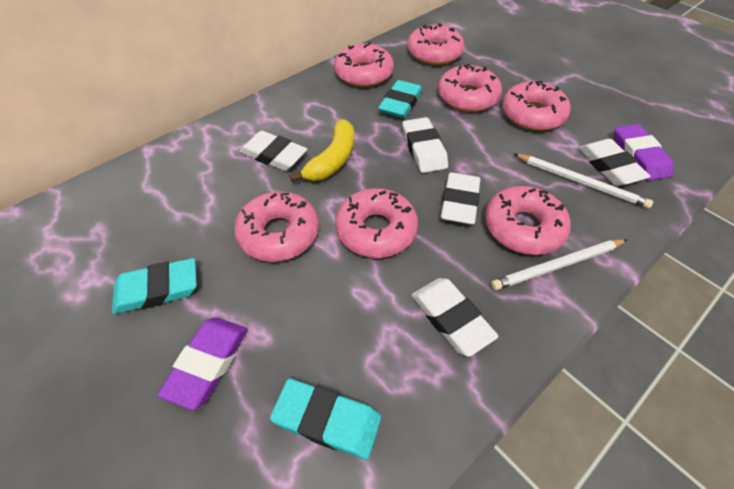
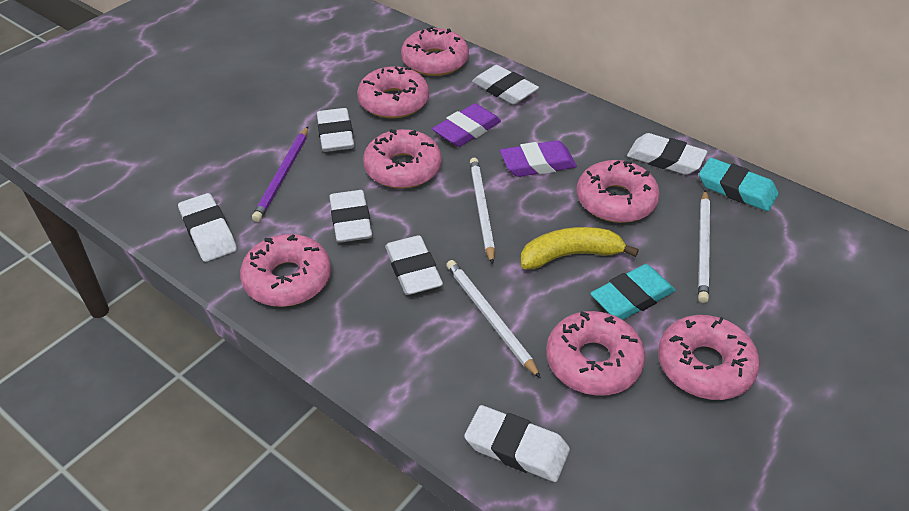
purple pencil: none = 0 -> [252,127,308,222] = 1
turquoise eraser: [112,258,197,314] [270,378,381,460] [378,80,422,118] = 3 -> [590,264,675,320] [699,158,779,211] = 2
white eraser: [240,131,307,171] [402,117,448,173] [412,278,498,357] [441,172,480,225] [578,139,651,186] = 5 -> [178,193,237,262] [317,108,354,152] [329,190,372,243] [385,236,443,295] [464,405,570,482] [472,65,539,105] [627,133,708,175] = 7
white pencil: [491,239,627,290] [514,154,653,208] = 2 -> [446,260,541,379] [470,158,495,264] [698,190,710,303] = 3

